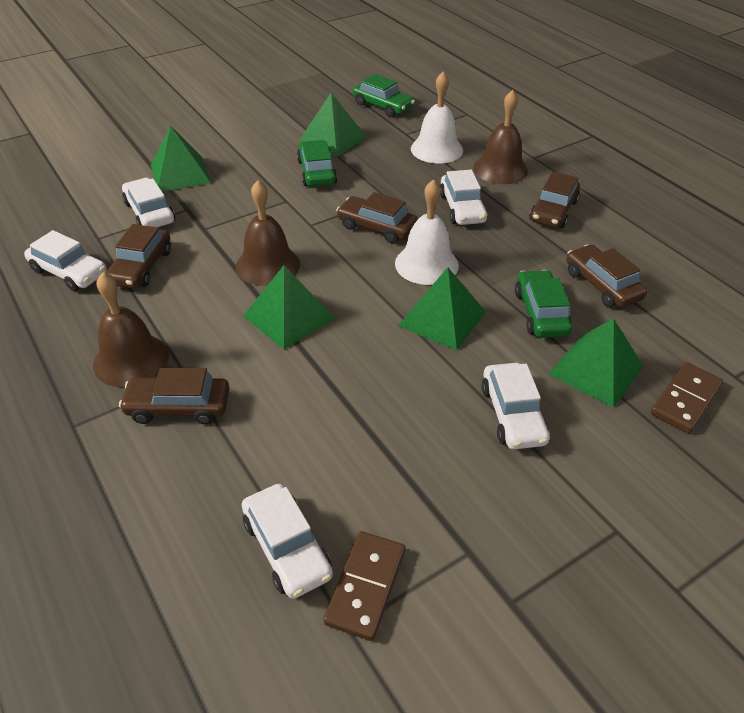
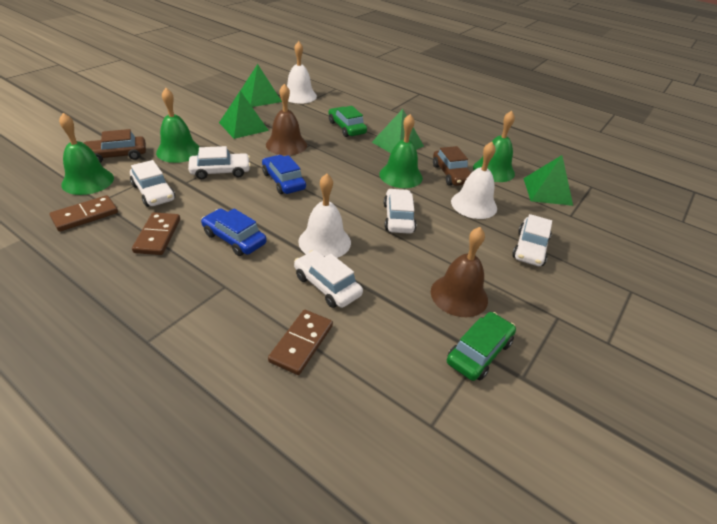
blue car: none = 0 -> [201,208,267,256] [262,155,306,194] = 2
brown bell: [93,272,169,387] [236,180,300,286] [473,90,528,184] = 3 -> [266,84,307,156] [431,227,488,317] = 2
brown car: [106,224,171,288] [119,368,230,425] [336,192,418,243] [529,171,580,228] [567,244,647,308] = 5 -> [84,129,146,163] [433,146,471,186] = 2
brown domino: [323,531,405,641] [651,362,723,433] = 2 -> [49,195,118,232] [132,212,180,255] [268,310,333,375] = 3
green bell: none = 0 -> [59,113,114,195] [156,88,200,163] [379,114,423,188] [473,111,515,182] = 4
green car: [297,140,337,187] [353,74,415,117] [515,270,572,338] = 3 -> [328,106,367,137] [447,312,516,381] = 2
green pyramid: [151,125,211,191] [243,265,335,350] [298,93,366,157] [398,267,486,351] [549,318,644,408] = 5 -> [219,91,269,139] [240,64,282,107] [372,109,424,153] [523,155,573,206] = 4
white bell: [395,179,459,285] [411,72,463,164] = 2 -> [287,41,317,104] [298,173,351,258] [451,142,497,219] = 3

